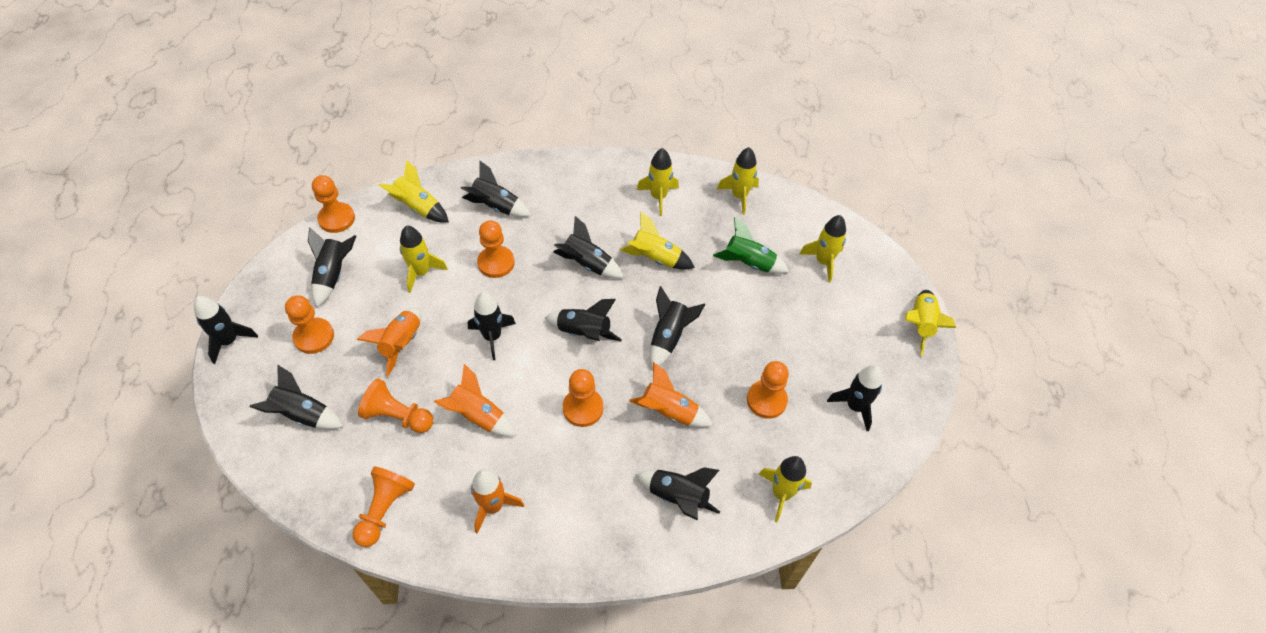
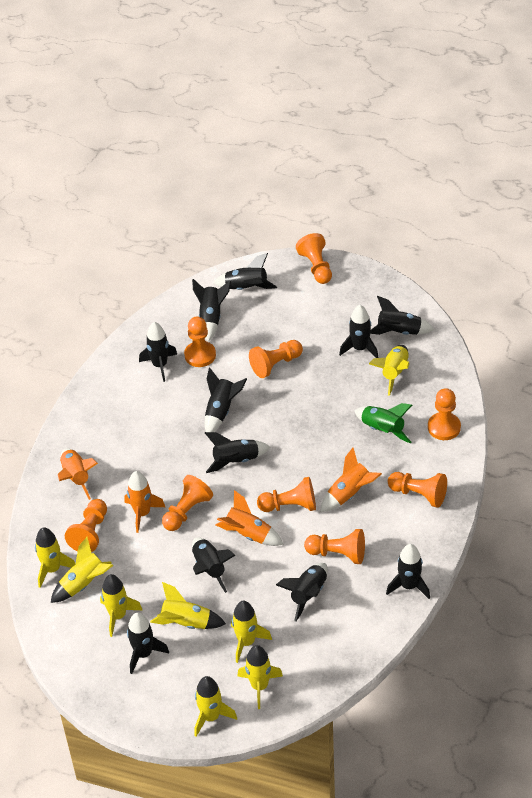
black rocket: [194,296,258,364] [250,365,343,429] [308,227,356,307] [460,160,531,217] [468,292,516,360] [545,299,622,341] [553,216,624,278] [636,467,720,521] [650,286,705,370] [827,365,883,431] = 10 -> [127,613,169,674] [139,322,177,382] [192,279,231,342] [192,537,236,593] [205,367,247,432] [205,432,270,473] [213,253,277,290] [276,563,328,621] [339,305,378,358] [370,296,435,335] [386,544,430,599] = 11
orange pawn: [285,295,334,354] [312,175,355,233] [352,466,415,547] [358,378,433,433] [477,220,515,278] [563,369,603,427] [747,361,789,419] = 7 -> [65,499,107,552] [162,475,213,531] [184,317,216,367] [249,340,303,378] [257,477,316,512] [296,233,332,284] [304,529,365,564] [388,472,447,508] [428,388,461,440] = 9

